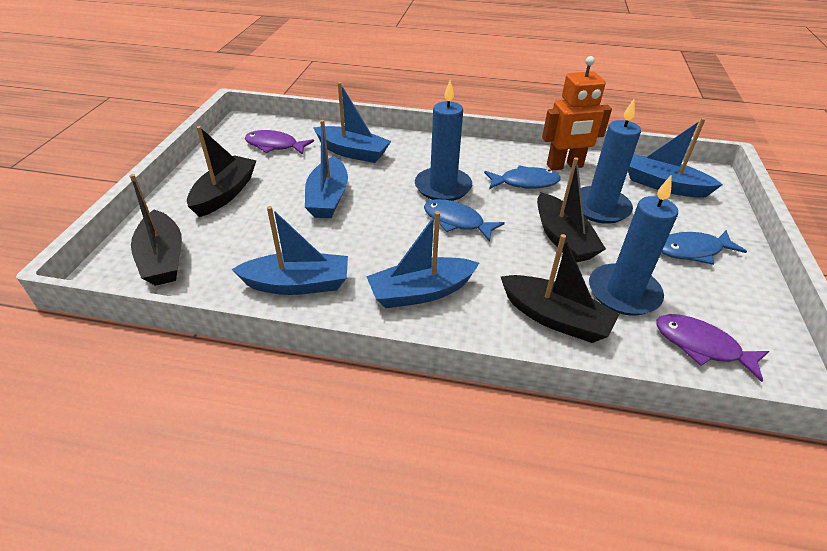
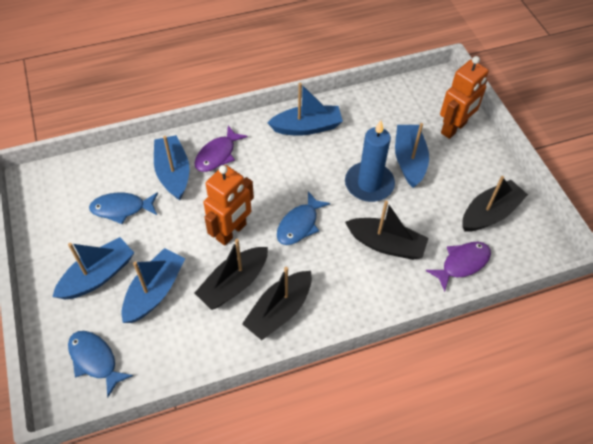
blue candle: [415,80,472,201] [581,99,641,224] [589,175,678,315] = 3 -> [345,120,395,202] = 1
orange robot: [542,56,612,171] = 1 -> [203,165,254,246] [440,56,489,139] = 2

